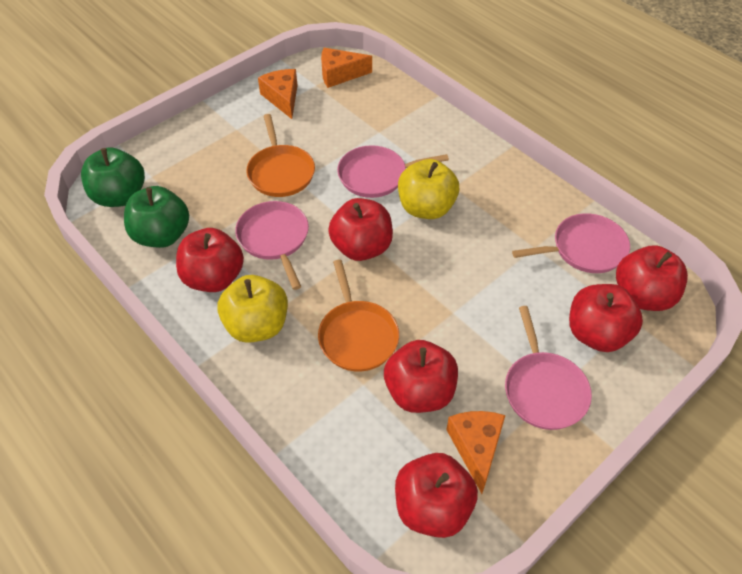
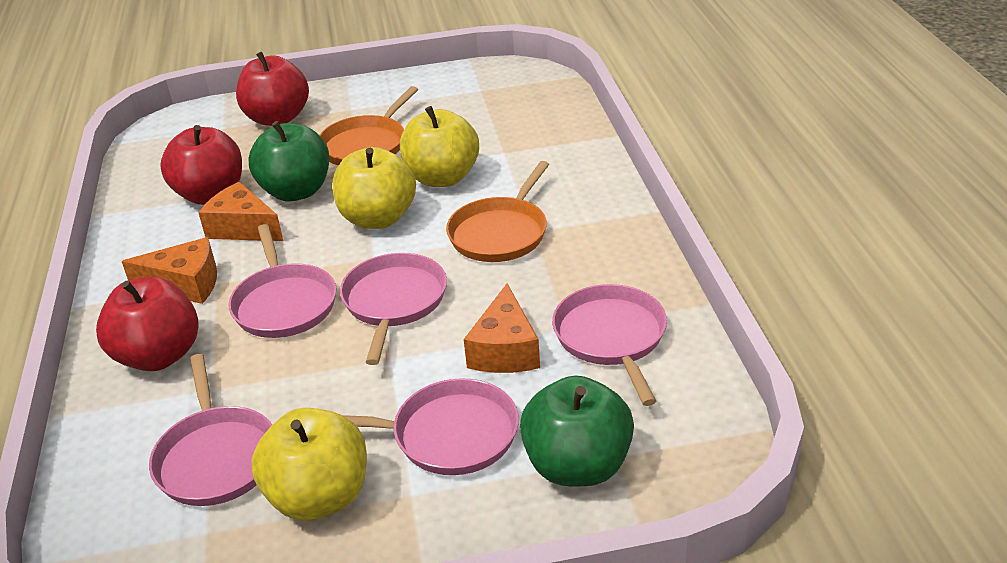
pink pan: [235,201,309,290] [337,145,449,198] [505,306,592,430] [512,213,630,273] = 4 -> [149,354,272,506] [229,224,337,338] [340,253,447,365] [342,378,519,475] [552,284,667,406] = 5
red apple: [176,228,244,292] [328,198,393,261] [384,340,458,413] [395,453,478,538] [569,284,643,352] [616,245,688,311] = 6 -> [96,276,199,371] [160,125,242,205] [236,52,309,126] = 3
yellow apple: [217,275,288,343] [398,159,459,219] = 2 -> [251,408,367,521] [332,147,416,229] [400,106,479,187] = 3

